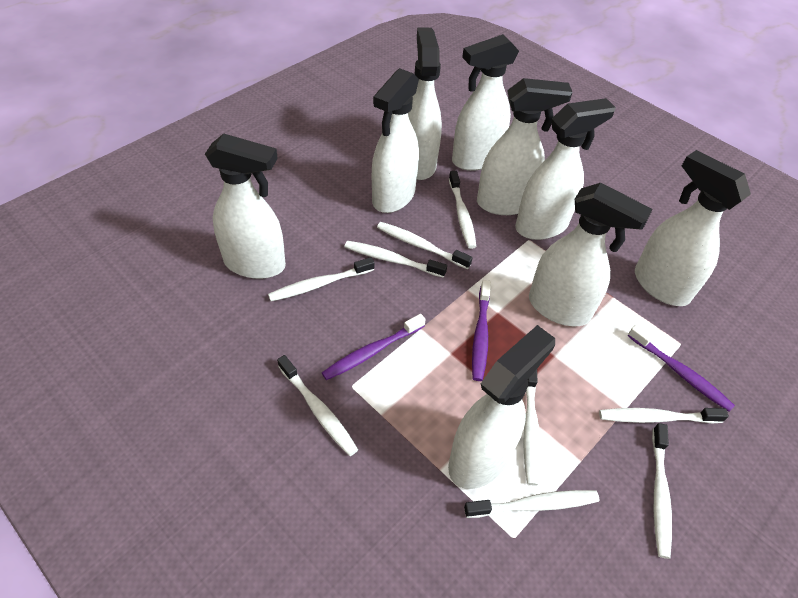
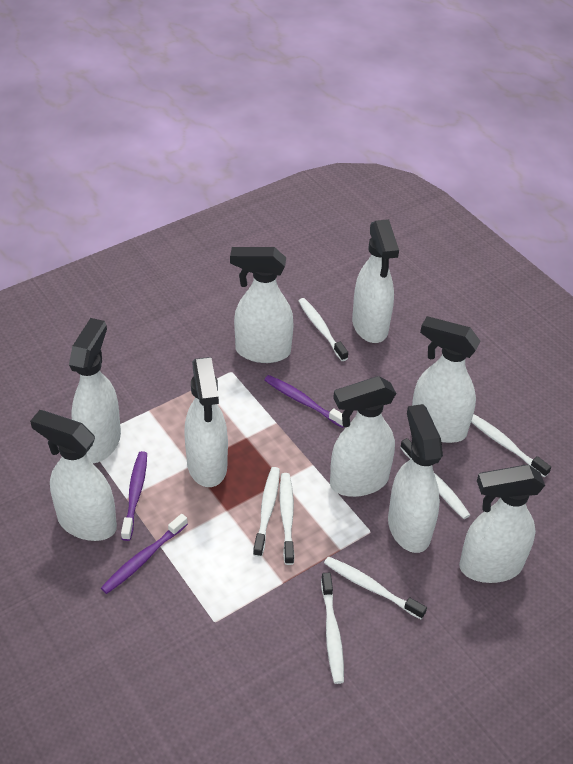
white toothbrush: [268,257,374,301] [277,355,358,456] [345,241,447,278] [377,222,473,269] [449,171,476,249] [464,490,599,518] [523,370,541,486] [599,408,729,423] [652,423,672,559] = 9 -> [253,467,280,557] [280,473,295,565] [299,298,348,361] [321,572,344,684] [324,556,427,619] [400,438,470,519] [471,414,551,477] = 7

